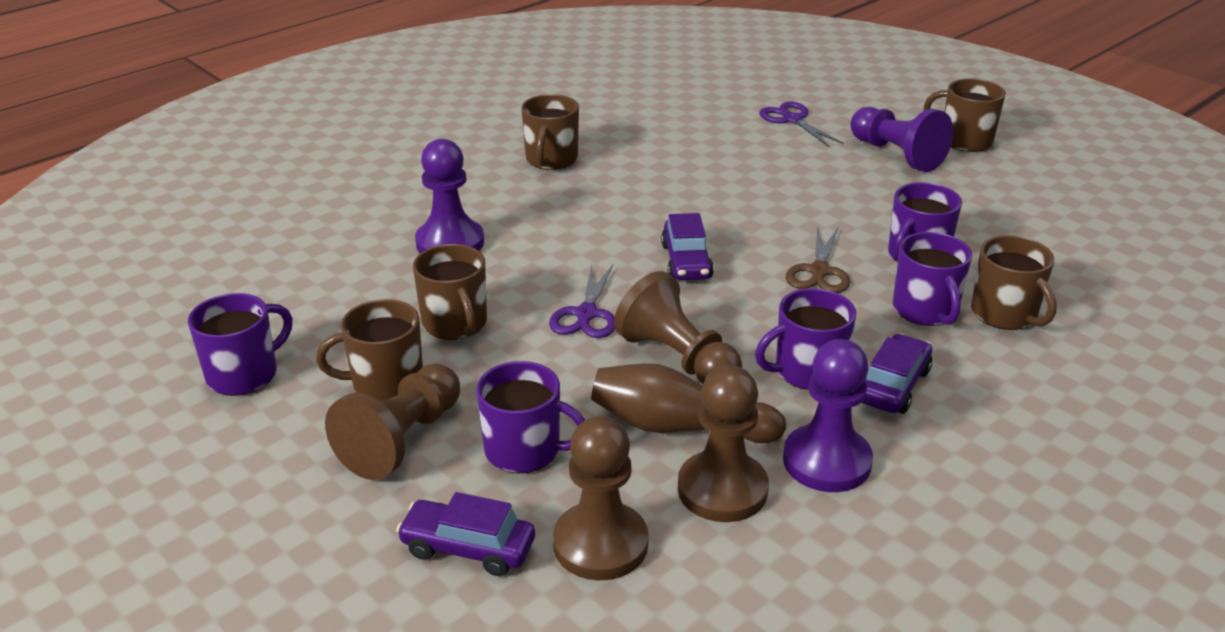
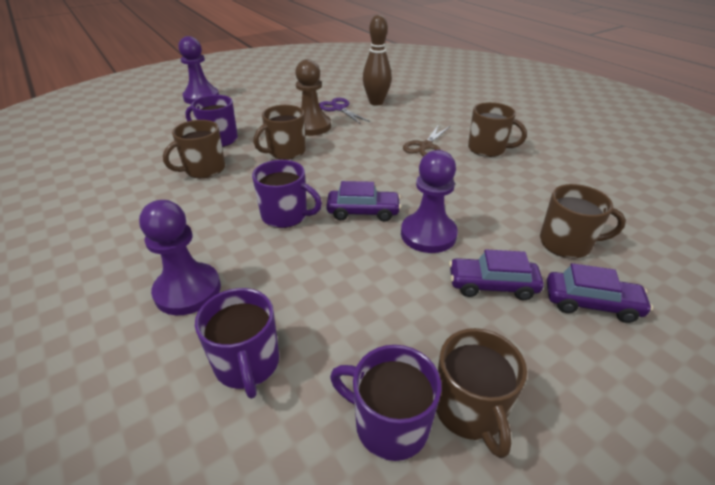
brown pawn: [325,364,460,480] [553,416,649,581] [614,271,742,384] [678,365,769,522] = 4 -> [295,59,331,136] = 1
purple mug: [188,293,292,396] [476,361,585,474] [755,288,856,390] [888,182,962,262] [893,232,972,326] = 5 -> [185,95,238,147] [195,288,279,399] [252,160,322,228] [330,345,442,461] = 4
purple scissors: [549,264,615,338] [759,101,843,147] = 2 -> [319,98,370,124] = 1

